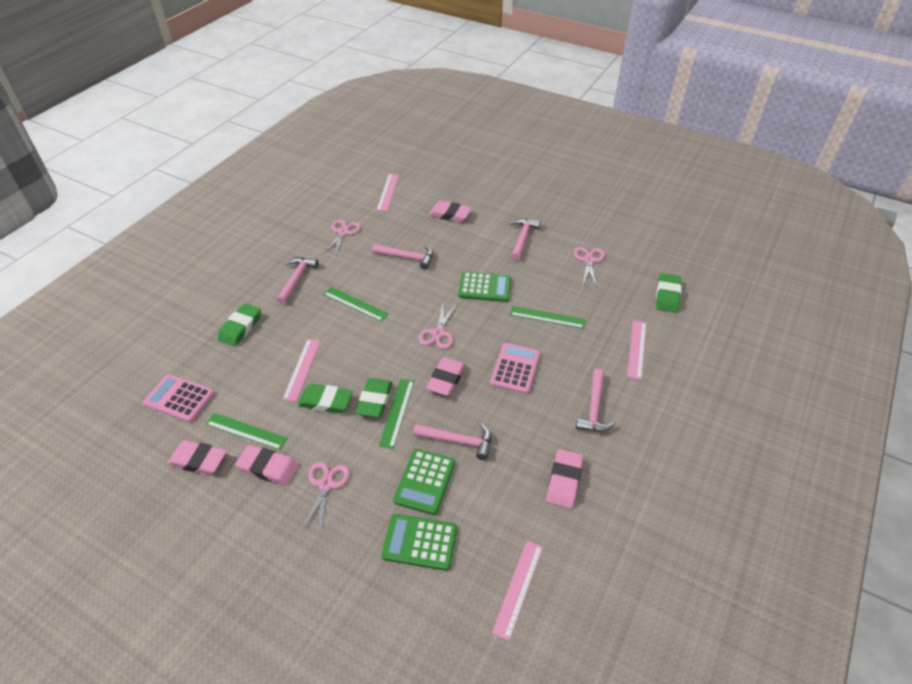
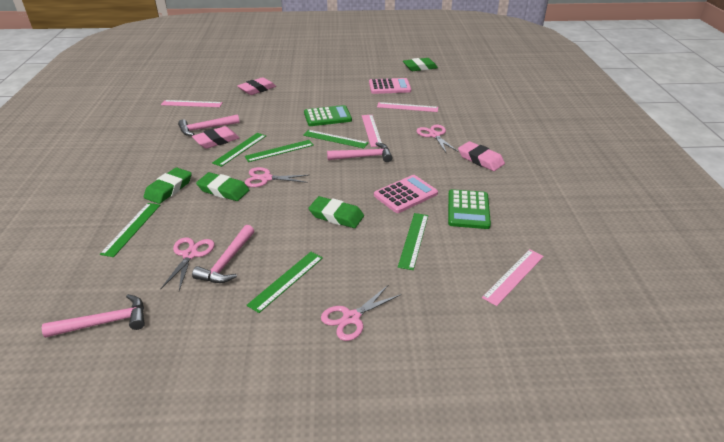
green calculator: [381,514,457,571] [393,449,455,515] [458,272,511,302] = 3 -> [304,105,352,126] [448,189,491,229] = 2
green ruler: [206,413,288,450] [323,287,389,322] [379,379,414,449] [510,306,586,329] = 4 -> [100,203,160,257] [212,133,266,167] [244,140,314,162] [247,252,323,313] [303,130,369,148] [398,213,428,270] = 6
pink eraser: [167,440,227,475] [235,445,299,486] [426,357,466,396] [429,201,472,222] [546,449,583,508] = 5 -> [192,126,239,149] [237,77,276,95] [458,141,505,171] = 3
pink hammer: [277,257,319,305] [372,244,433,270] [413,424,491,460] [510,218,541,261] [576,369,616,432] = 5 -> [42,294,145,338] [178,114,240,136] [192,225,254,283] [327,142,393,162] = 4

